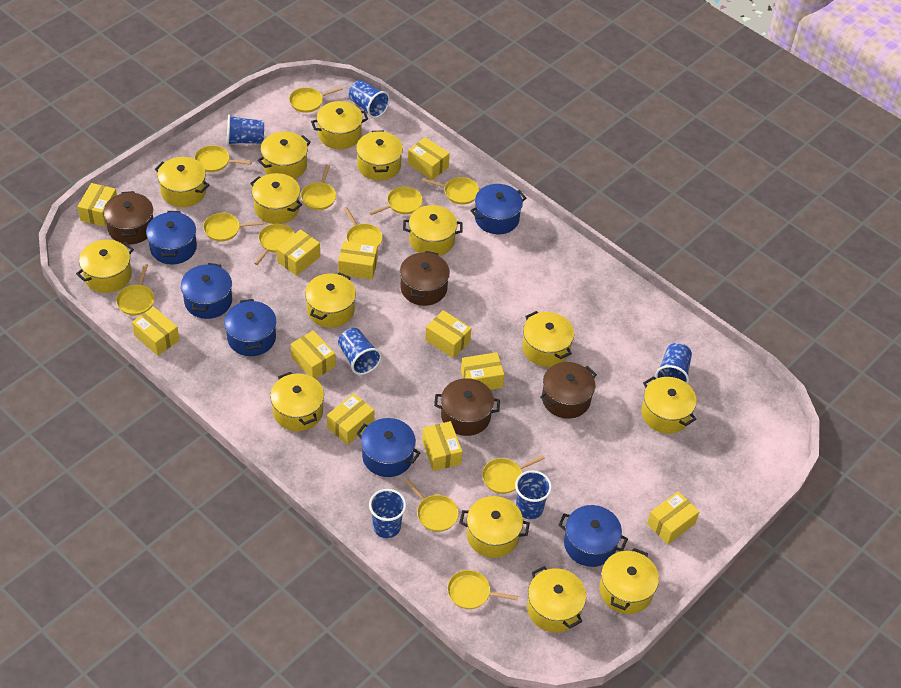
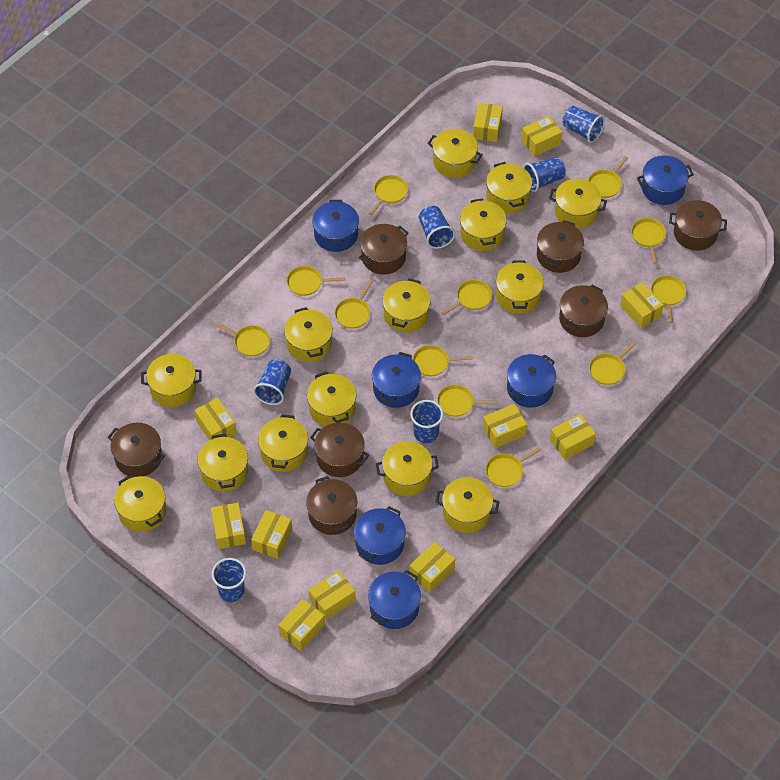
brown pot: [103,191,153,244] [400,251,450,306] [434,378,500,436] [540,362,597,419] = 4 -> [108,423,165,477] [306,476,358,535] [310,423,369,477] [359,224,408,275] [537,220,584,273] [559,284,608,337] [669,200,727,251] = 7

